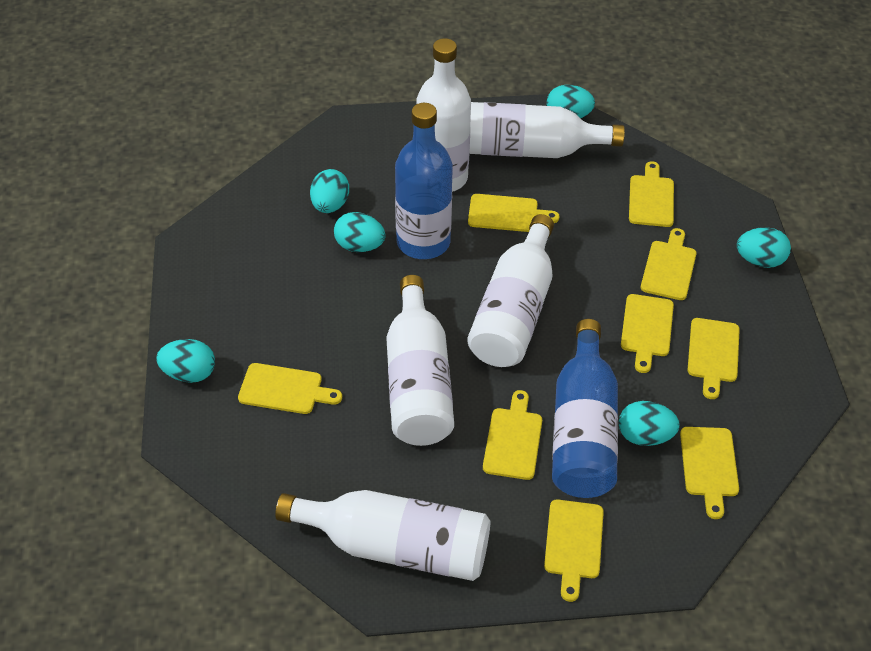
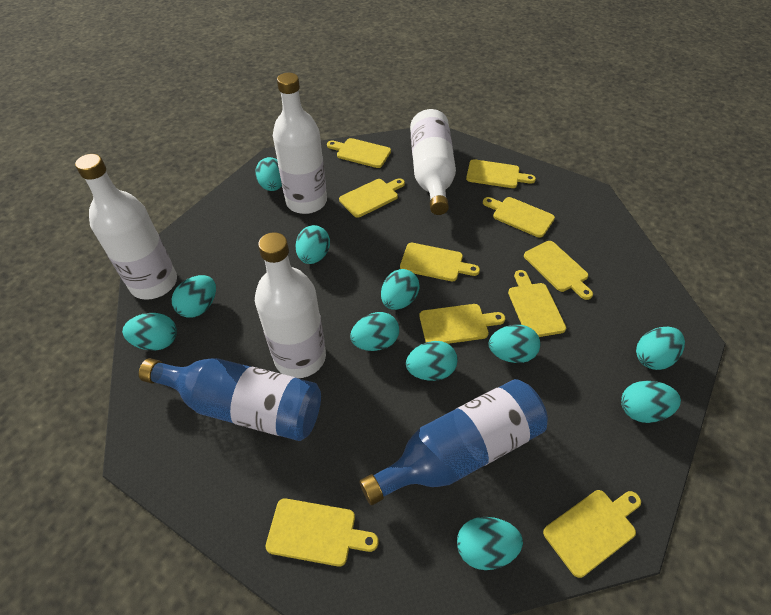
turquoise egg: [156,339,215,383] [310,169,349,213] [334,212,386,252] [546,85,595,118] [618,401,680,446] [737,227,791,268] = 6 -> [122,313,177,350] [172,275,216,318] [255,157,282,191] [295,225,330,264] [350,312,399,351] [381,269,419,310] [406,341,458,381] [457,517,523,570] [489,325,540,363] [621,381,681,423] [636,327,685,370] = 11
white bottle: [275,490,490,581] [386,275,454,446] [416,38,471,192] [467,214,554,367] [469,102,625,158] = 5 -> [75,154,177,300] [255,232,326,378] [273,73,327,214] [410,109,456,215] = 4
yellow cutting board: [238,363,342,414] [468,194,560,232] [483,390,542,480] [544,500,604,602] [621,294,674,373] [629,161,674,227] [641,228,697,300] [680,427,739,519] [688,318,740,399] = 9 -> [266,498,378,567] [327,138,391,168] [339,178,405,218] [400,243,480,281] [419,304,505,344] [466,159,536,188] [483,197,555,238] [508,270,566,337] [524,241,593,300] [543,490,641,578] = 10

